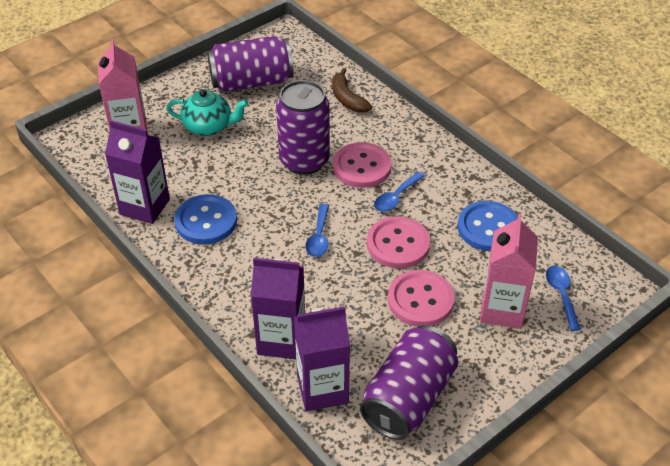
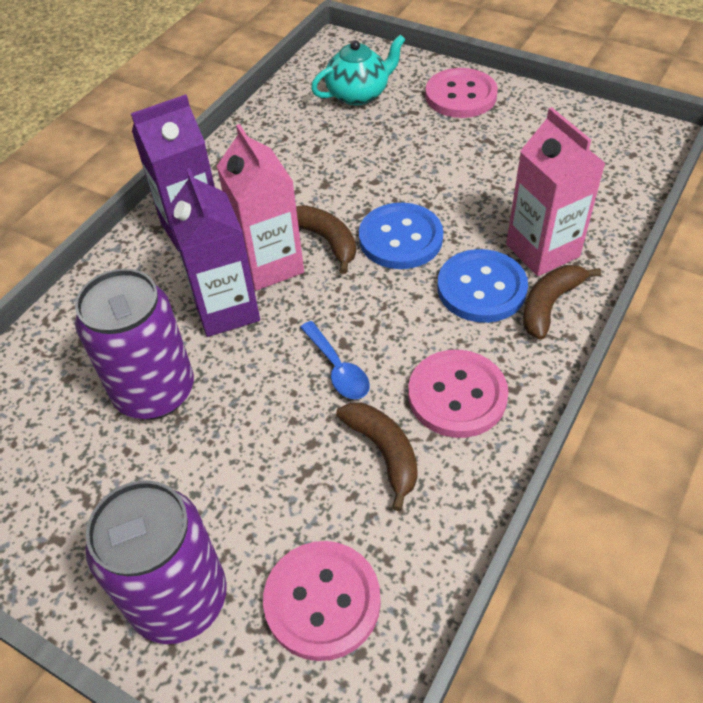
blue spoon: [305,204,329,257] [374,172,425,212] [546,266,581,331] = 3 -> [300,321,370,399] = 1
brown banana: [332,68,372,113] = 1 -> [296,205,356,274] [336,402,418,511] [523,265,601,340] = 3
purple can: [207,36,294,92] [276,80,330,175] [360,325,458,440] = 3 -> [75,269,194,420] [85,480,227,644] = 2
purple carton: [105,120,170,224] [251,258,305,359] [294,306,350,411] = 3 -> [131,94,215,252] [167,168,260,337] = 2

